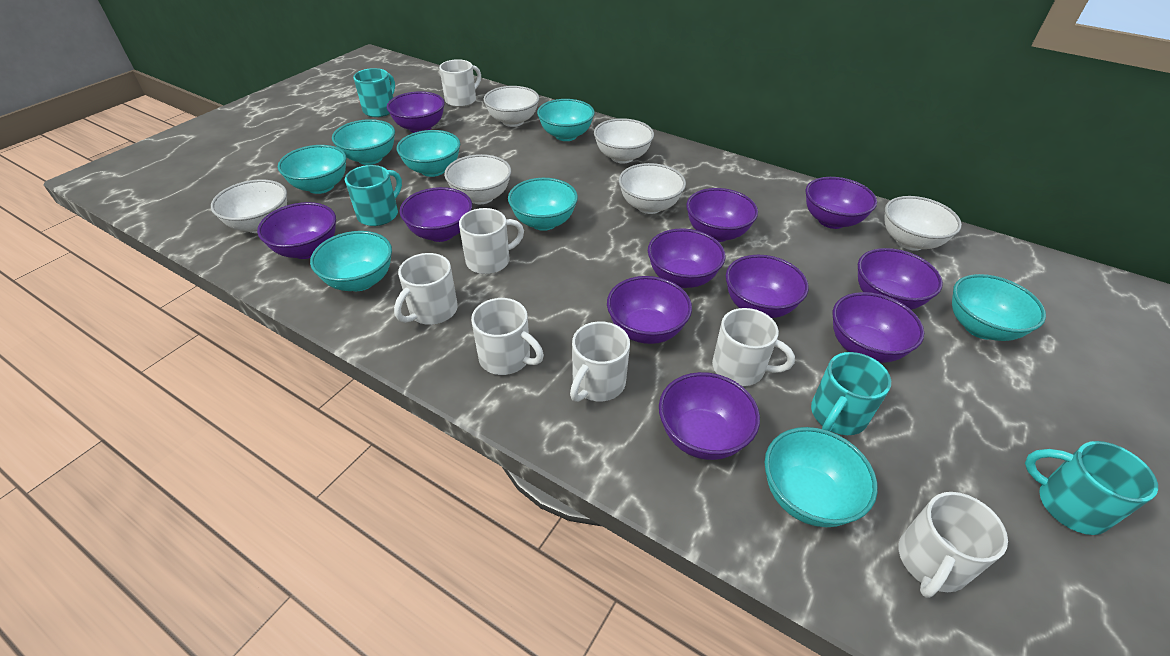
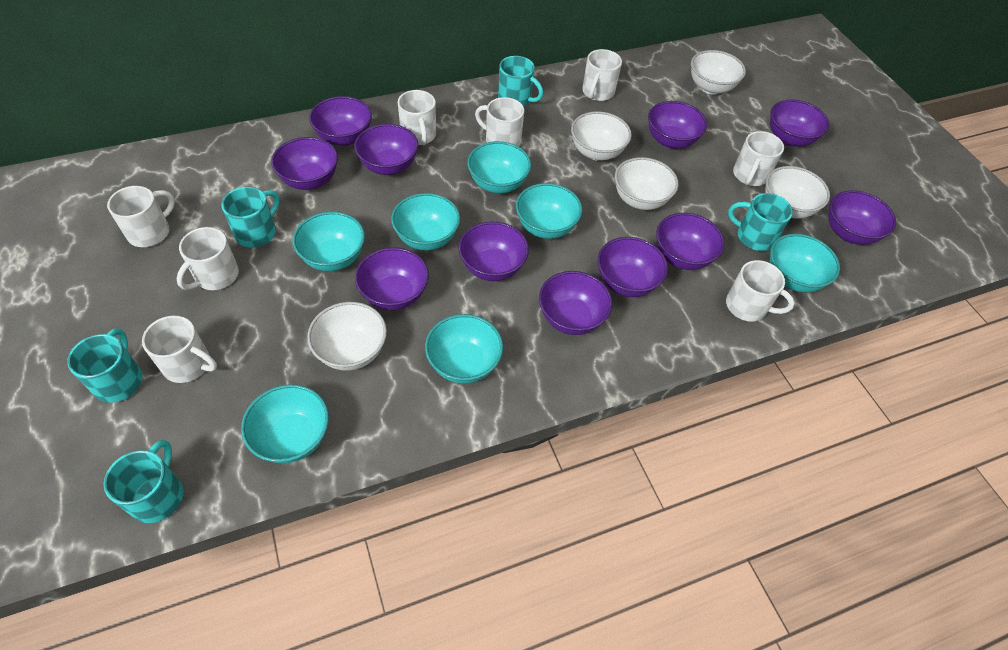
turquoise bowl: [278,145,346,194] [310,231,392,291] [332,119,395,165] [397,130,460,177] [508,178,578,231] [537,99,595,141] [765,427,878,527] [952,274,1046,341] = 8 -> [241,384,329,463] [293,212,365,271] [391,193,460,250] [425,314,503,384] [467,141,531,193] [516,183,582,239] [770,234,840,293] = 7
turquoise mug: [345,165,402,226] [353,68,395,117] [811,352,891,435] [1025,441,1158,535] = 4 -> [67,328,143,403] [104,440,184,523] [221,187,279,248] [498,56,543,107] [728,193,793,251] = 5
white bowl: [211,179,287,233] [444,154,511,204] [483,86,539,127] [594,118,654,163] [619,163,686,214] [885,196,962,251] = 6 -> [307,302,387,371] [571,111,632,161] [615,157,678,210] [691,50,746,95] [765,166,830,218] = 5
white mug: [394,253,458,325] [439,59,481,107] [459,208,524,274] [471,298,544,375] [570,321,630,402] [712,308,795,386] [899,492,1008,598] = 7 -> [107,186,175,247] [142,316,217,383] [177,227,239,290] [398,90,436,145] [475,97,524,147] [582,49,622,101] [726,260,795,322] [733,131,784,186] = 8

